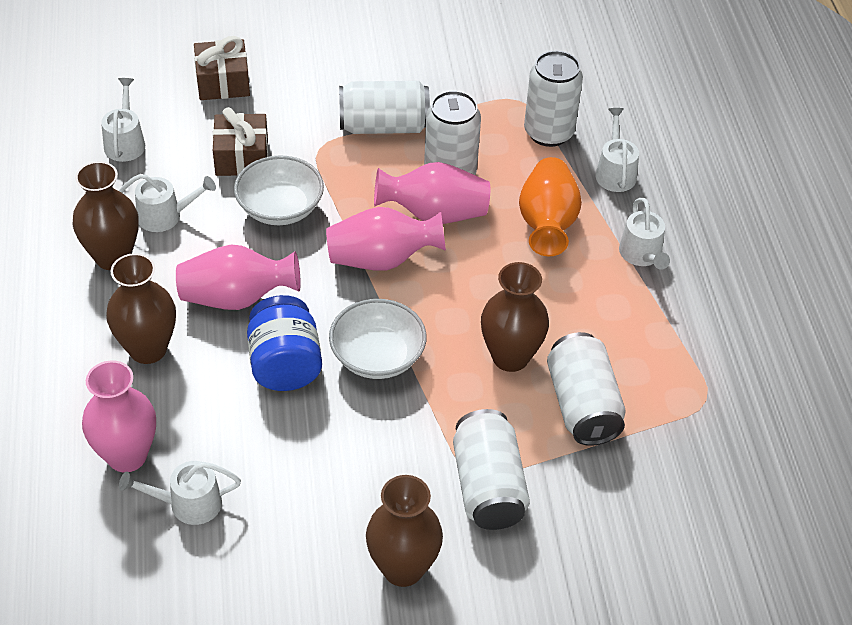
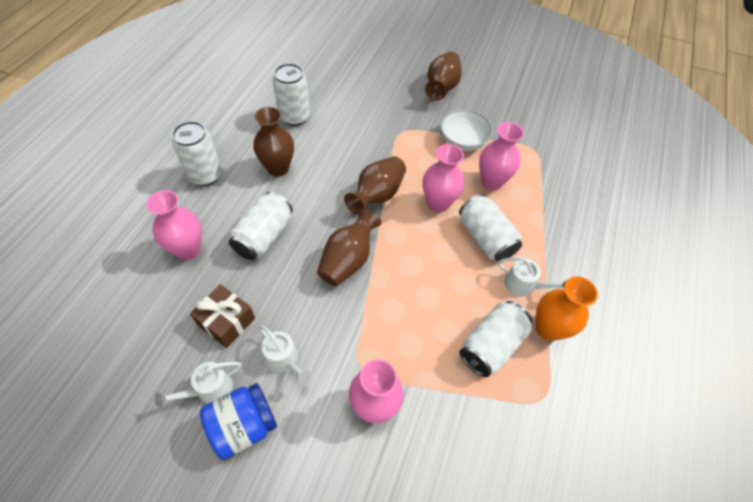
brown gift: [194,36,250,100] [213,107,268,176] = 2 -> [190,284,255,348] = 1
white bowl: [234,155,324,225] [329,299,427,379] = 2 -> [440,109,493,151] = 1
white watering can: [101,78,145,162] [118,174,216,232] [119,461,241,525] [596,108,639,192] [619,198,670,270] = 5 -> [155,362,241,407] [259,325,311,384] [498,257,568,297] = 3

